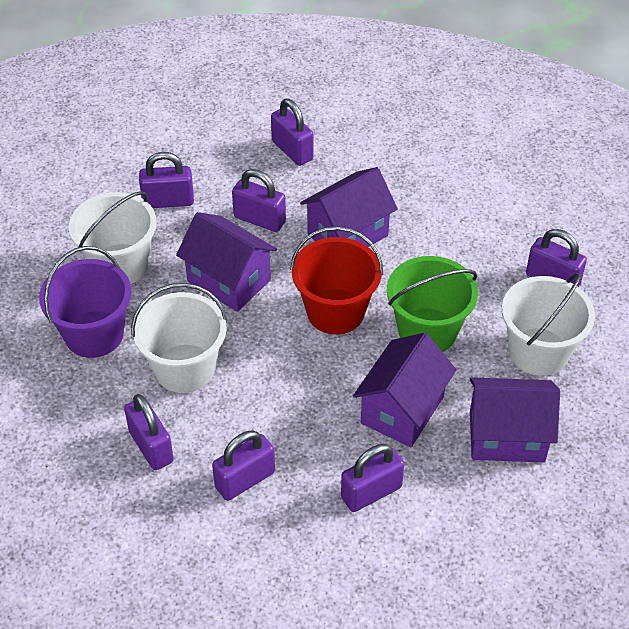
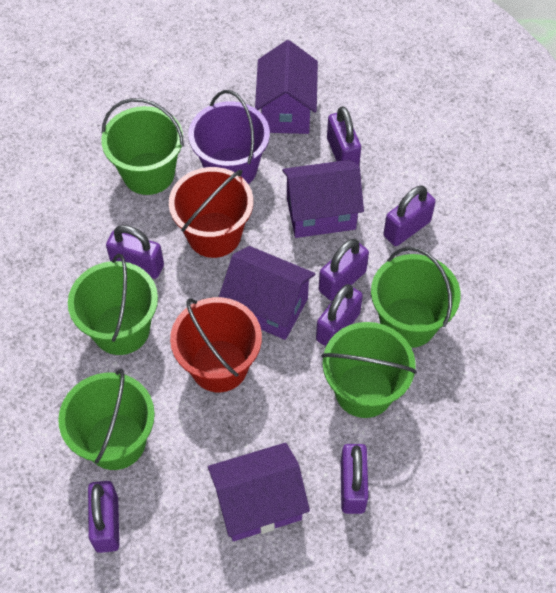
green bucket: [387,256,478,352] = 1 -> [58,369,155,470] [68,254,158,355] [101,98,184,195] [321,322,417,418] [371,247,461,348] = 5
red bucket: [290,226,383,335] = 1 -> [169,167,253,258] [170,297,262,392] = 2
white bucket: [69,191,157,284] [131,283,227,393] [502,273,595,376] = 3 -> none = 0

